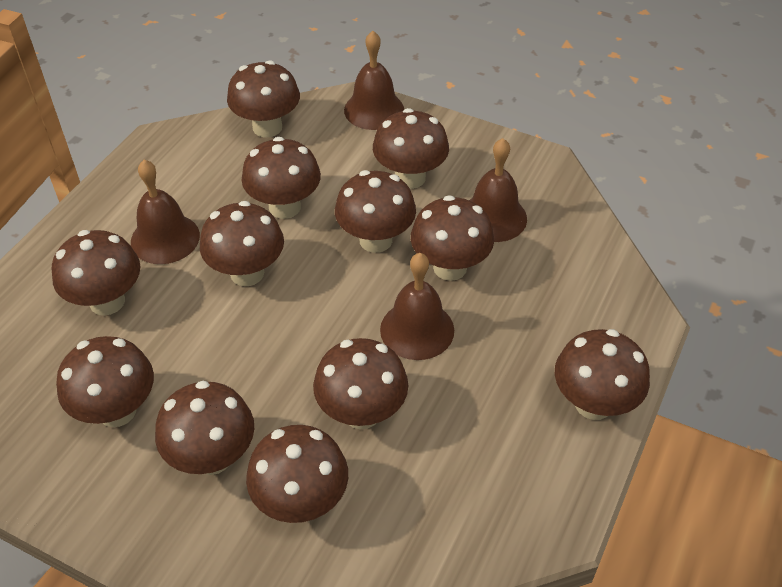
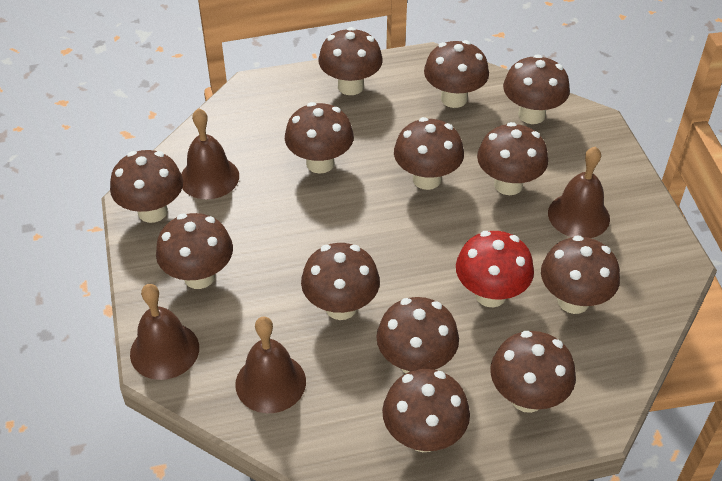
brown mushroom: [52,230,140,316] [56,336,154,427] [155,381,254,475] [200,201,284,286] [227,60,300,137] [242,137,321,219] [246,425,348,523] [313,338,408,429] [335,170,416,253] [373,108,449,189] [411,195,494,281] [555,329,650,420] = 12 -> [110,150,183,223] [156,213,233,289] [285,102,354,174] [301,243,380,320] [319,27,383,95] [376,297,459,373] [382,369,470,452] [394,117,464,190] [424,40,489,108] [477,122,548,195] [490,331,576,413] [503,55,570,124] [541,235,620,314] = 13
red mushroom: none = 0 -> [456,231,534,307] = 1

